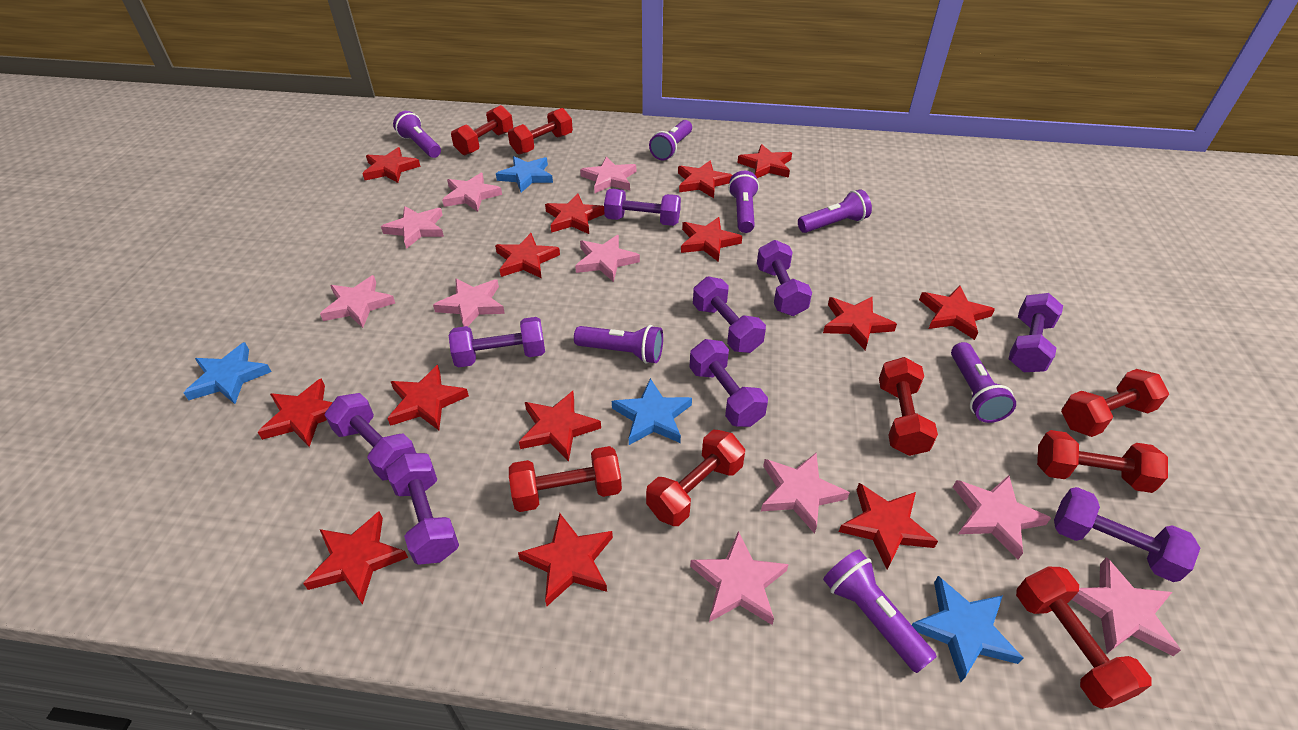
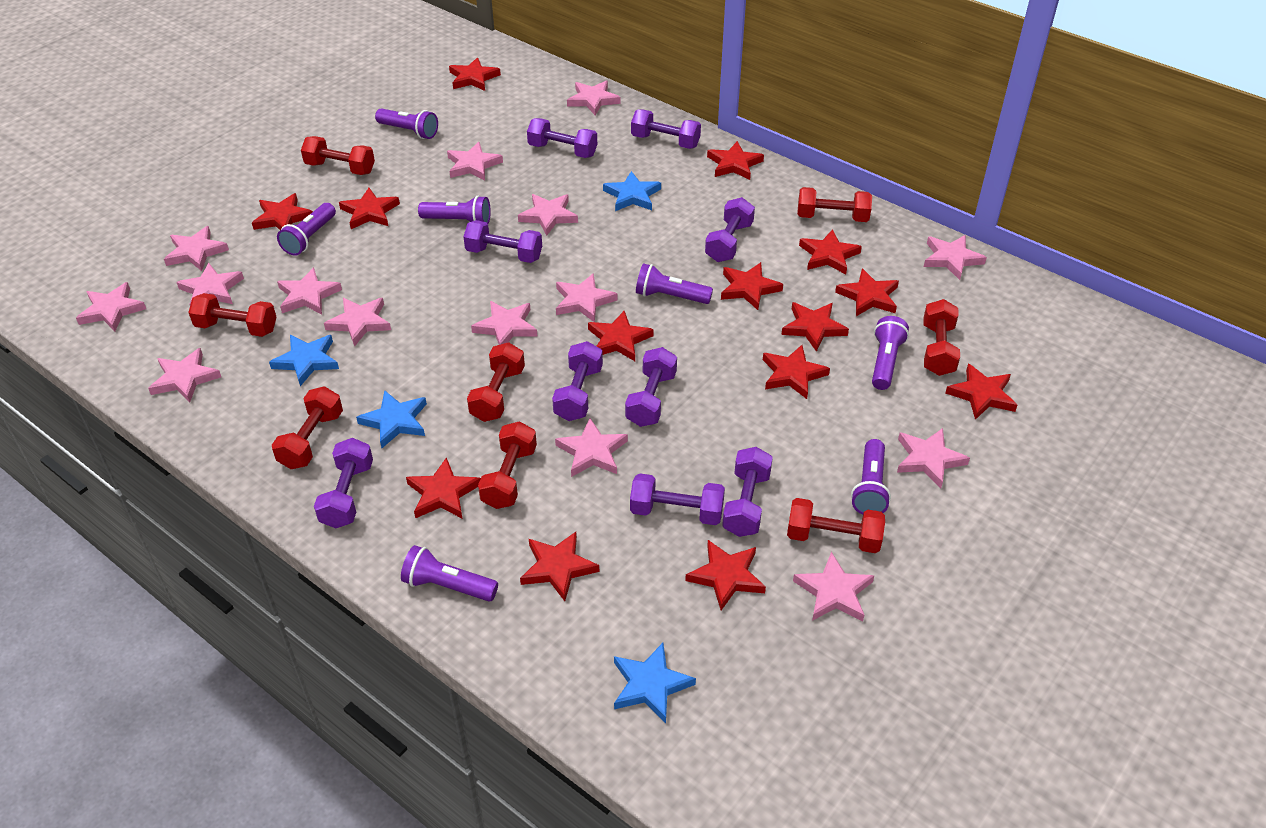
pink star: [320,275,395,328] [381,206,444,249] [433,279,505,327] [442,173,502,212] [575,235,640,282] [580,156,636,193] [690,531,789,625] [761,453,850,534] [953,475,1051,559] [1071,557,1181,656] = 10 -> [76,282,146,331] [148,348,221,403] [164,226,229,271] [176,263,244,305] [277,267,342,314] [324,298,391,347] [447,142,503,181] [471,301,537,345] [518,194,578,235] [555,418,628,477] [556,273,618,322] [567,81,620,115] [793,552,874,621] [897,428,970,489] [924,235,987,280] = 15

